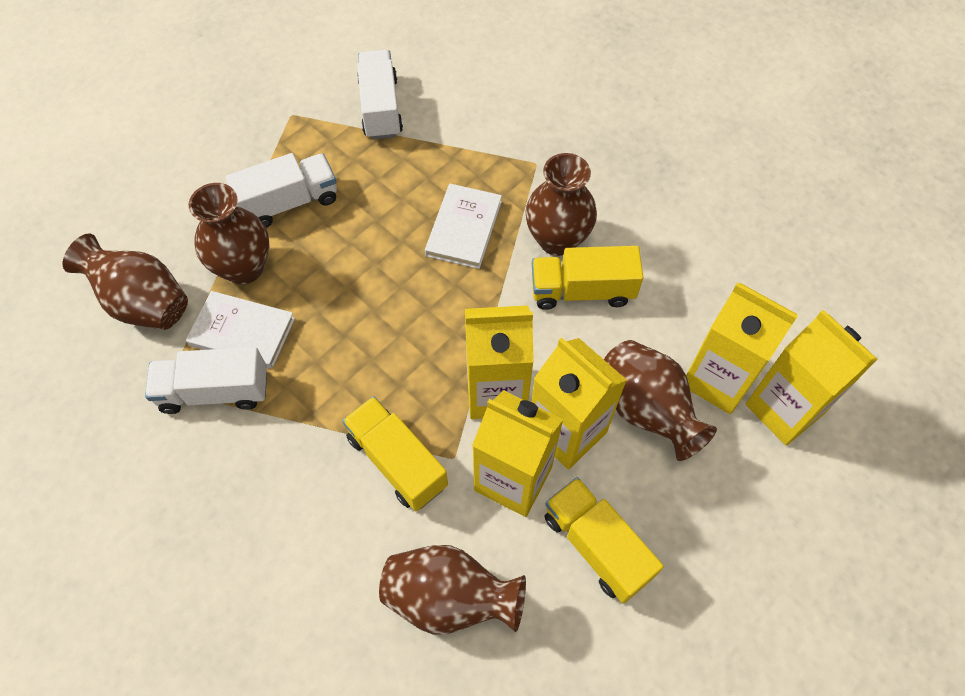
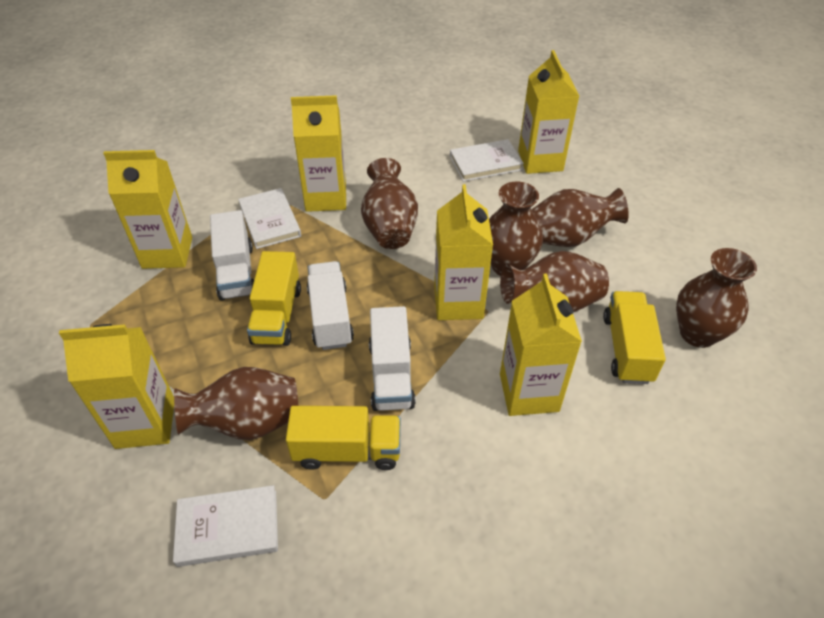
brown vase: [63,234,188,330] [189,183,270,284] [379,545,526,635] [525,153,597,256] [604,340,717,461] = 5 -> [174,367,298,440] [361,158,418,249] [489,182,543,276] [500,251,609,312] [531,188,629,247] [676,248,757,348] = 6
white book: [186,291,295,369] [425,184,502,269] = 2 -> [173,485,278,567] [238,188,301,249] [450,139,524,182] = 3
yellow carton: [465,305,534,419] [472,390,564,517] [531,337,627,470] [686,283,798,414] [745,310,878,445] = 5 -> [59,324,174,449] [103,150,192,269] [291,95,346,212] [434,184,493,320] [500,274,582,416] [518,50,579,174] = 6

